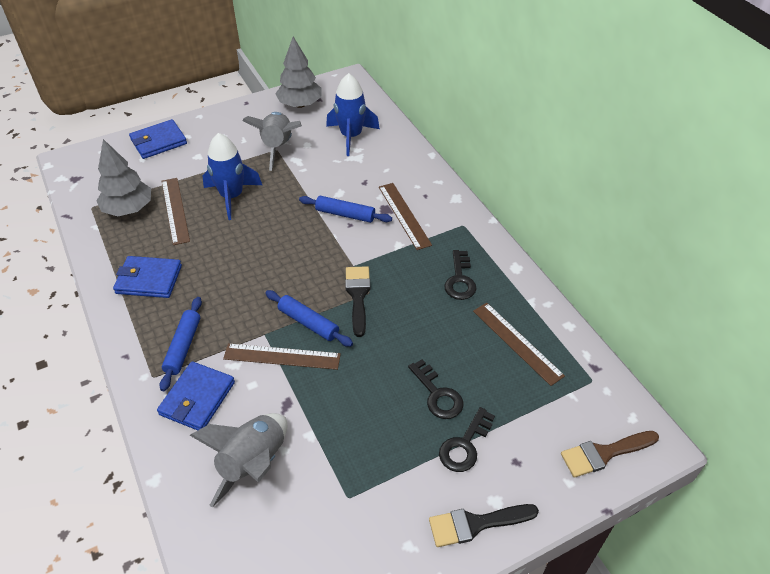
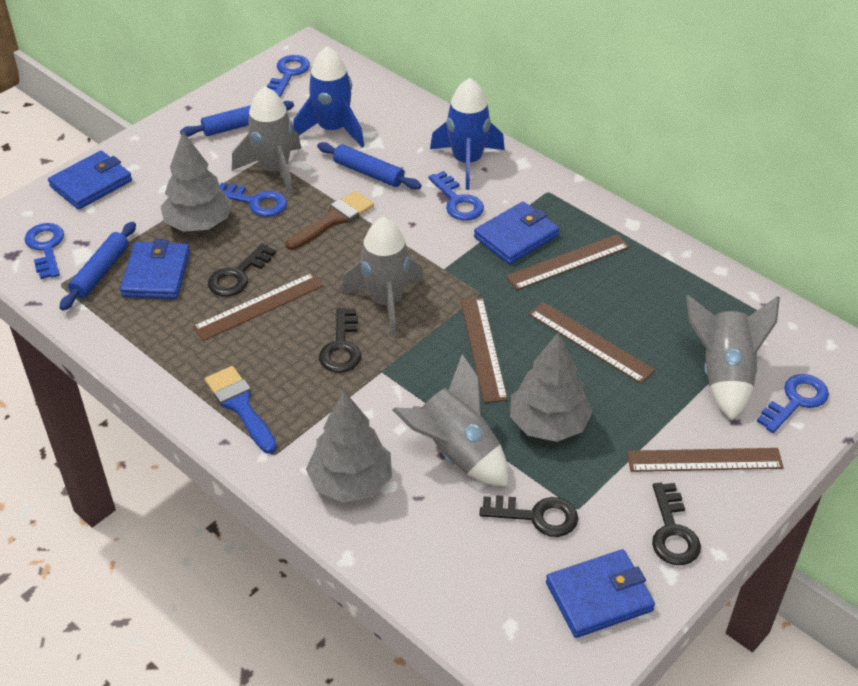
black brush: [345,266,371,337] [429,504,539,547] = 2 -> none = 0
black key: [408,359,463,419] [439,407,495,472] [444,250,476,300] = 3 -> [208,243,276,297] [319,308,361,373] [479,495,578,537] [652,482,701,565] = 4
blue brush: none = 0 -> [205,366,277,454] = 1
blue key: none = 0 -> [25,223,64,279] [220,182,287,217] [267,55,310,97] [428,171,484,221] [757,374,829,433] = 5
blue wallet: [113,256,182,298] [129,119,187,159] [157,361,235,430] = 3 -> [48,150,132,210] [120,239,190,299] [474,201,559,265] [546,549,655,638] = 4
brown ruler: [162,178,190,245] [223,343,341,370] [379,183,432,250] [473,303,565,386] = 4 -> [192,273,324,341] [460,297,508,403] [506,234,629,290] [529,302,655,384] [627,448,784,472] = 5
grey rocket: [190,413,287,508] [242,112,302,171] = 2 -> [232,86,301,196] [342,217,424,337] [392,354,508,487] [686,295,780,420] = 4
grey tree: [96,139,151,216] [275,37,322,108] = 2 -> [160,132,232,232] [306,391,392,502] [510,332,593,442] = 3

